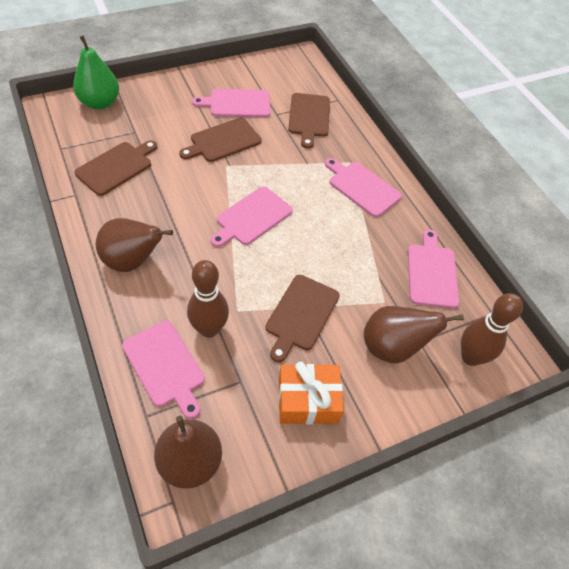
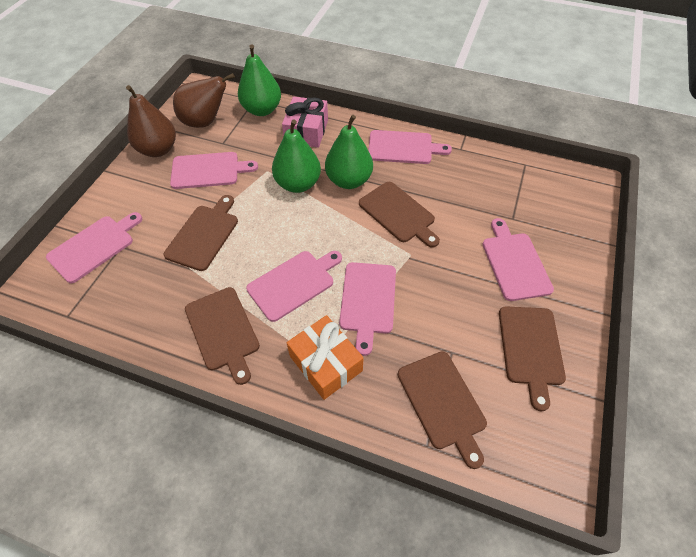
brown bowling pin: [187,260,229,338] [461,293,523,366] = 2 -> none = 0
brown cutting board: [74,140,157,196] [179,118,262,162] [265,275,340,362] [288,93,330,149] = 4 -> [163,195,238,271] [185,287,260,385] [359,182,440,248] [398,352,487,469] [499,306,566,411] = 5
brown pear: [96,218,173,272] [154,416,222,489] [364,306,464,364] = 3 -> [126,85,176,157] [173,73,235,128] = 2
green pear: [73,35,119,110] = 1 -> [238,44,281,116] [272,119,321,193] [325,115,373,189] = 3
pink cutting board: [122,321,205,419] [192,89,270,118] [210,186,293,247] [325,158,402,217] [408,229,459,308] = 5 -> [46,212,142,283] [170,152,258,189] [246,251,342,322] [339,262,396,356] [368,130,452,164] [483,218,554,301] = 6
pink gift: none = 0 -> [282,96,328,148] = 1

